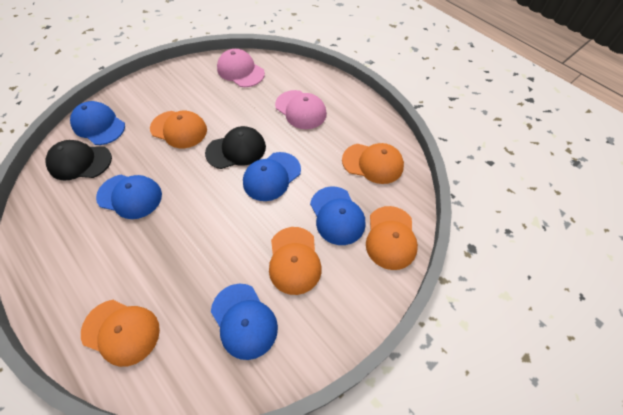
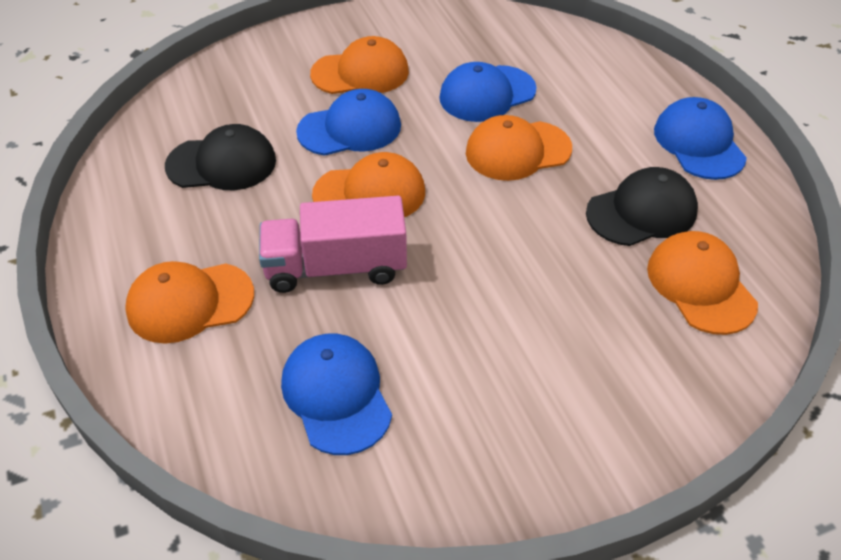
blue cap: [70,101,125,145] [96,175,162,219] [211,284,278,360] [243,152,301,201] [310,187,366,245] = 5 -> [281,334,392,455] [296,89,401,156] [439,62,537,122] [654,97,747,180] = 4
pink cap: [217,49,265,87] [275,90,327,129] = 2 -> none = 0
pink truck: none = 0 -> [259,196,407,293] = 1

